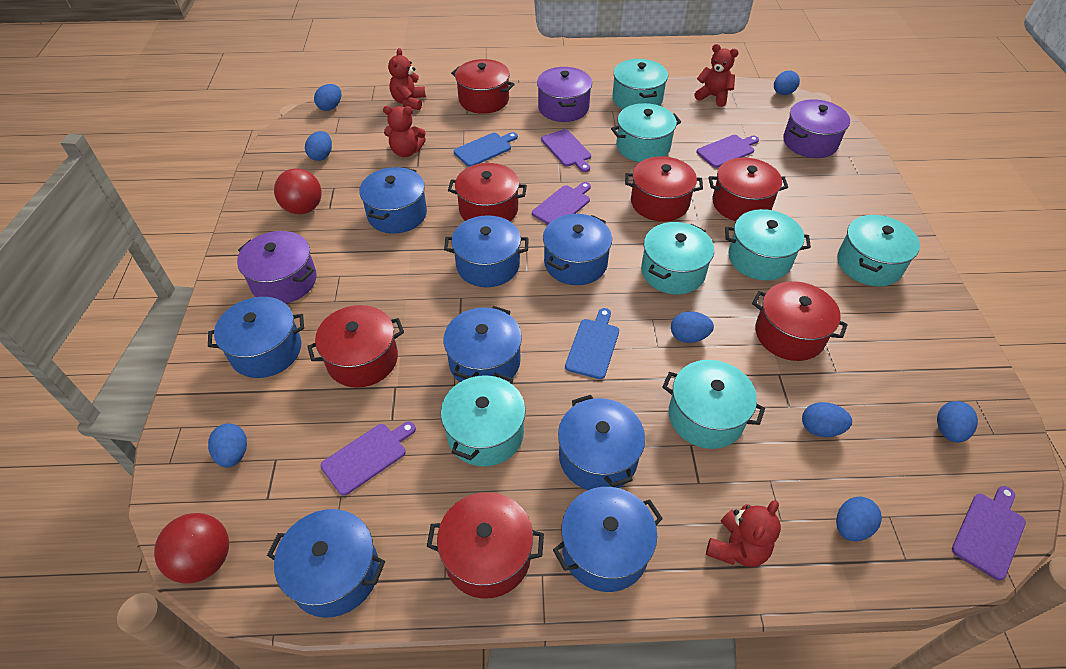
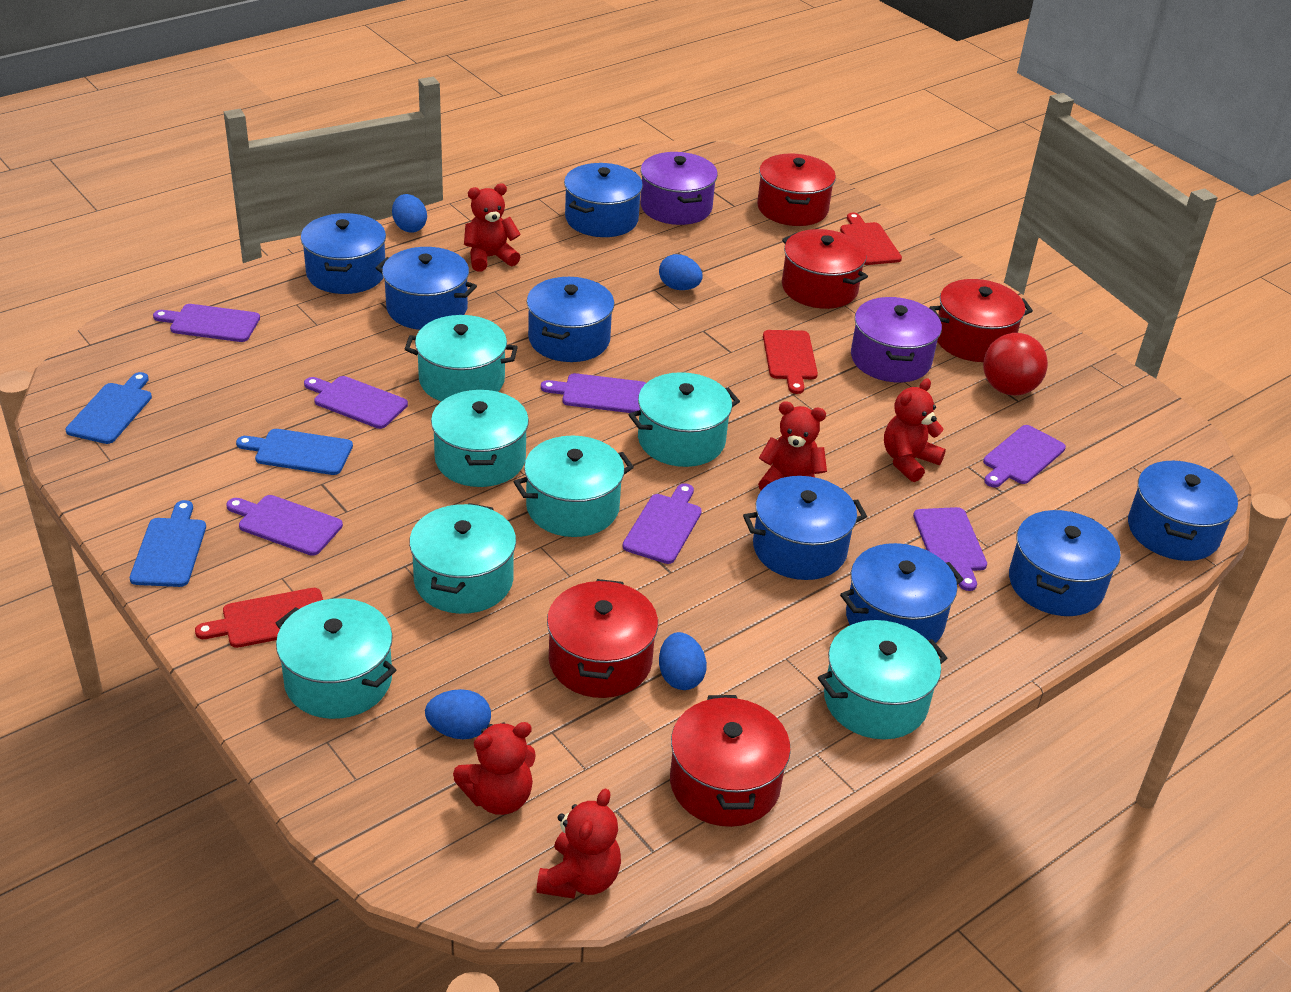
blue cutting board: [454,132,518,167] [565,308,619,379] = 2 -> [66,372,152,444] [130,500,206,587] [236,429,353,475] = 3
blue egg: [208,423,247,468] [305,131,332,161] [314,84,341,111] [671,311,714,343] [774,71,800,95] [802,402,852,437] [836,496,882,541] [937,401,978,443] = 8 -> [392,194,427,233] [425,689,491,740] [659,254,703,290] [659,632,707,690] = 4
purple cutting board: [321,421,416,496] [532,182,591,224] [541,129,591,172] [696,135,759,168] [952,486,1026,581] = 5 -> [153,304,260,342] [226,495,343,556] [304,376,408,429] [541,373,646,413] [622,483,702,564] [913,507,987,591] [983,425,1066,488] = 7
purple pot: [237,231,317,304] [537,67,592,122] [783,99,850,158] = 3 -> [640,152,718,225] [851,297,942,382] = 2
red ball: [154,513,229,584] [274,168,322,214] = 2 -> [983,333,1048,396] = 1
red cutting board: none = 0 -> [195,588,323,648] [763,330,818,394] [840,213,902,265] = 3
red pot: [307,305,404,388] [427,492,544,598] [448,163,527,222] [451,59,515,114] [625,156,703,222] [708,157,788,221] [752,281,848,361] = 7 -> [547,579,658,698] [670,695,791,827] [757,154,836,226] [782,229,868,309] [929,279,1033,362] = 5
red teddy bear: [383,106,426,157] [388,48,426,110] [694,44,739,107] [706,500,781,567] = 4 -> [453,722,536,815] [464,184,521,271] [537,788,621,899] [758,401,827,490] [884,379,946,482] = 5

